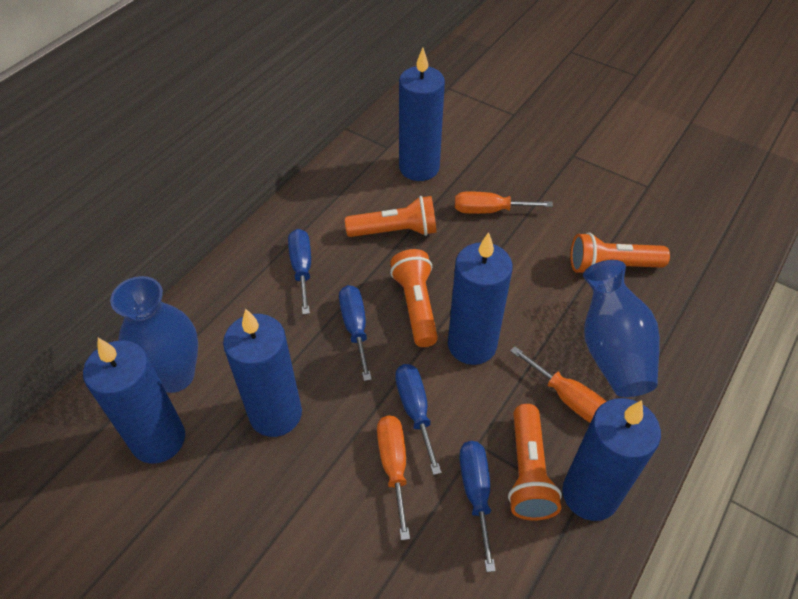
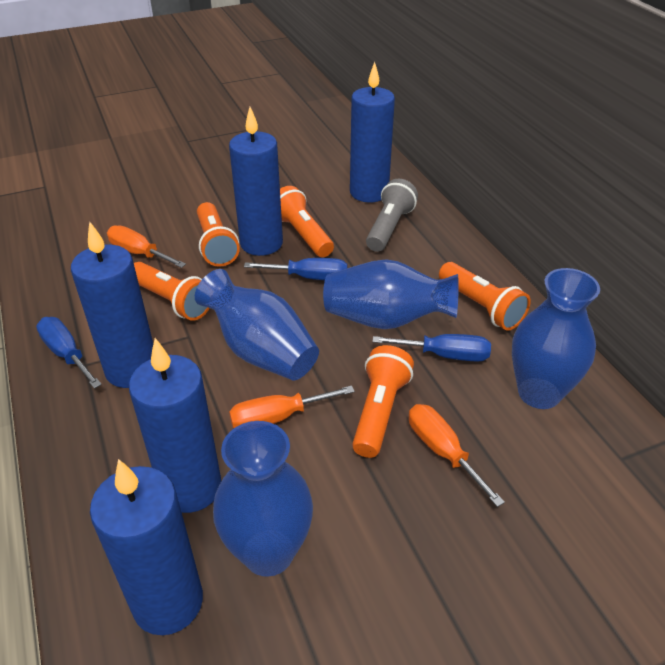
blue screwdriver: [288,229,311,315] [339,285,372,381] [395,364,442,475] [459,441,496,572] = 4 -> [36,317,102,389] [244,258,347,280] [372,334,491,362] = 3
blue vase: [110,276,198,393] [583,260,660,397] = 2 -> [195,269,319,381] [213,421,313,577] [323,259,459,329] [512,268,600,409] = 4
grey flashlight: none = 0 -> [366,178,418,252] = 1
orange flashlight: [345,196,436,237] [390,249,438,347] [508,404,562,520] [570,233,670,273] = 4 -> [134,262,210,321] [197,202,240,267] [280,186,334,257] [352,345,414,458] [439,262,531,331] = 5

